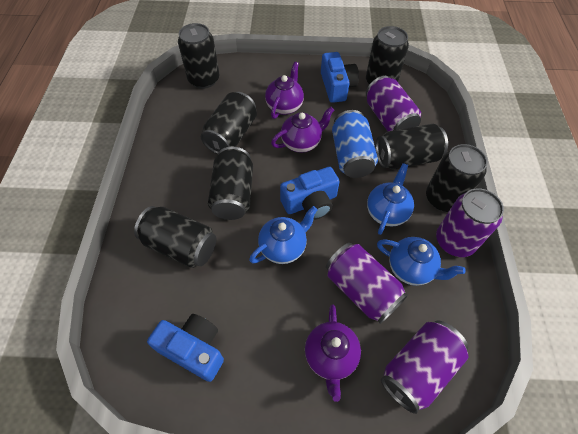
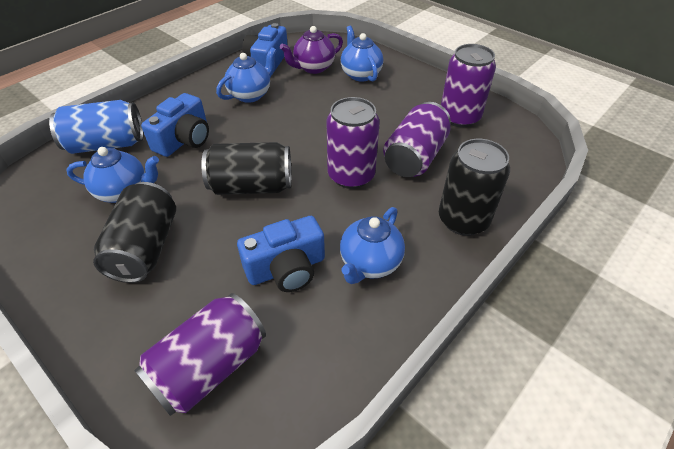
black can: [134,206,216,268] [178,23,219,89] [201,92,257,154] [208,147,253,220] [366,26,409,85] [376,124,448,170] [426,144,487,212] = 7 -> [93,182,176,283] [201,142,292,195] [439,139,510,236] = 3
blue teapot: [249,206,317,264] [367,163,414,235] [377,237,466,286] = 3 -> [66,147,159,203] [216,47,277,103] [340,207,405,284] [341,26,383,81] = 4
purple teapot: [265,62,304,119] [271,107,334,153] [305,305,361,402] = 3 -> [280,26,343,74] = 1

